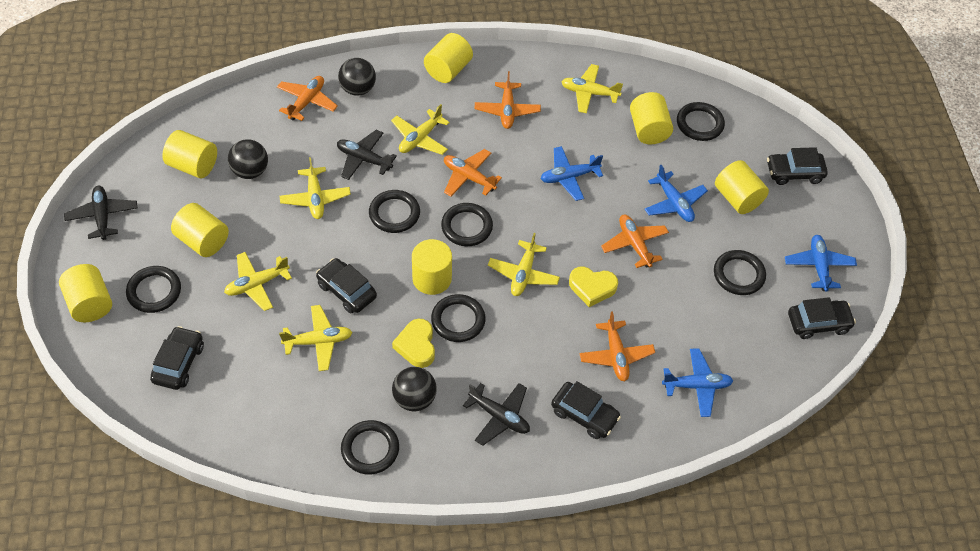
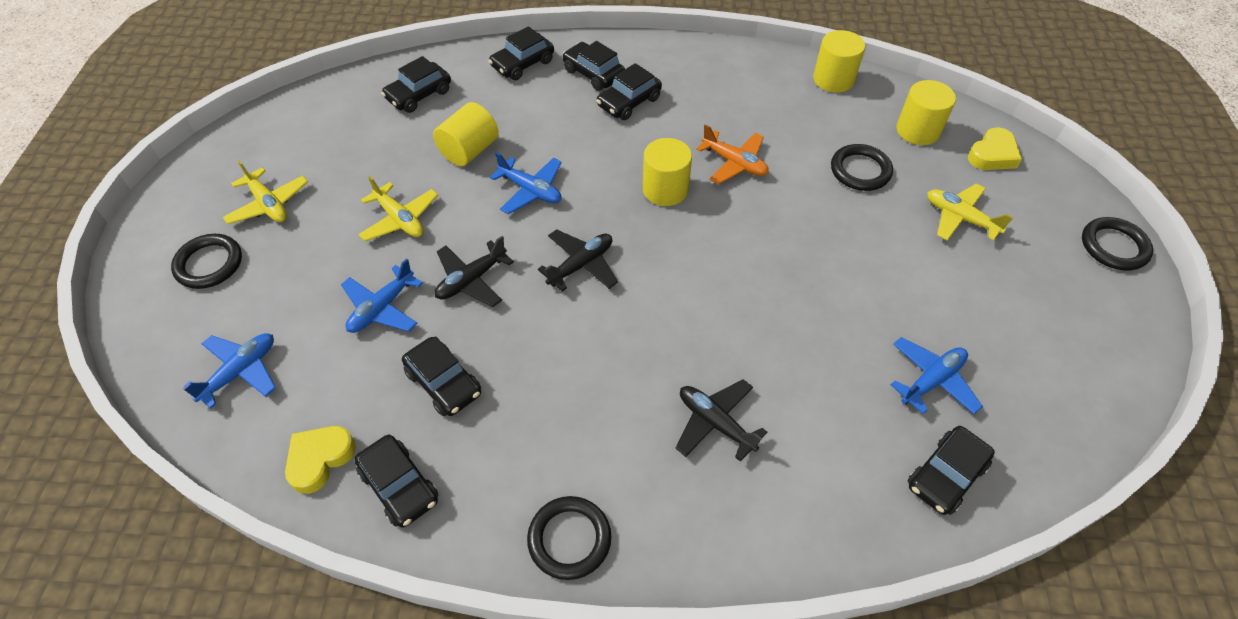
black ball: [228,139,268,179] [338,58,376,96] [392,367,437,411] = 3 -> none = 0
black car: [150,326,204,390] [316,258,377,314] [551,381,621,439] [767,147,828,185] [788,297,856,339] = 5 -> [354,435,439,528] [381,56,451,113] [402,336,481,416] [489,26,554,80] [563,41,625,91] [596,63,662,120] [908,426,995,515] = 7
black ring: [126,266,181,313] [341,420,399,475] [369,190,420,233] [431,294,486,342] [441,203,493,246] [677,102,725,141] [714,250,766,295] = 7 -> [171,234,242,289] [527,496,611,580] [831,144,893,191] [1082,217,1153,271] = 4
orange plane: [277,76,338,121] [444,149,502,197] [475,71,541,129] [579,311,655,381] [601,215,669,268] = 5 -> [696,124,769,184] = 1
yellow cylinder: [59,264,112,322] [162,130,217,178] [171,203,229,257] [412,239,452,295] [424,33,473,83] [630,92,673,144] [715,160,769,214] = 7 -> [433,102,499,167] [643,138,692,206] [813,30,865,93] [896,80,956,145] = 4
yellow plane: [224,252,292,311] [279,157,351,219] [279,305,352,371] [391,104,450,155] [488,233,560,296] [562,64,623,113] = 6 -> [223,160,308,224] [358,176,438,241] [927,184,1014,241] = 3

